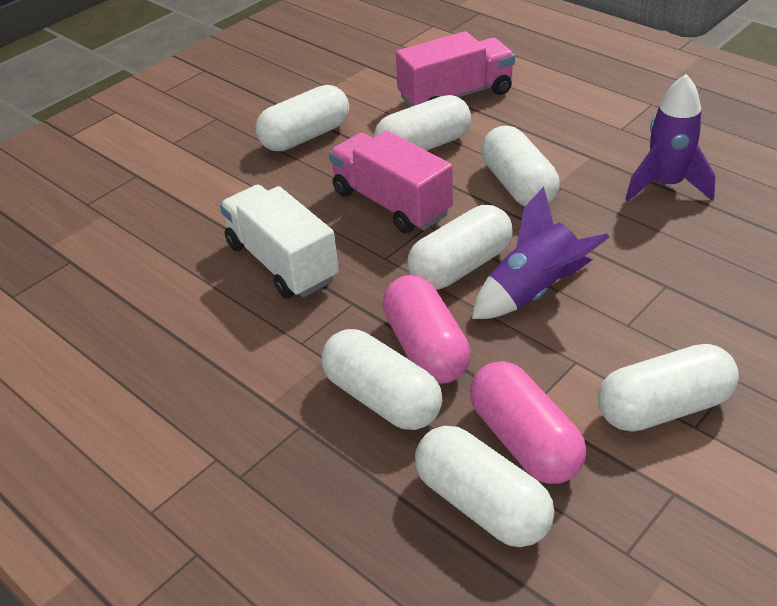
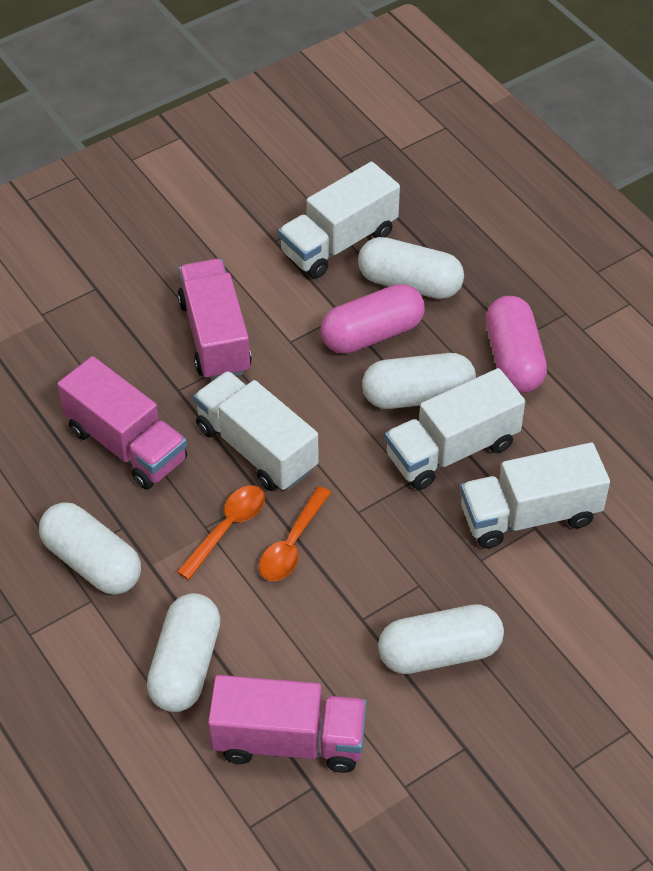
orange spoon: none = 0 -> [177,485,265,580] [259,486,331,581] = 2
pink truck: [329,131,453,233] [396,31,515,107] = 2 -> [57,356,187,490] [178,259,252,381] [208,675,366,773] = 3
purple rocket: [472,187,609,319] [625,74,716,201] = 2 -> none = 0
white capsule: [256,85,349,151] [322,329,442,430] [374,95,471,151] [407,205,512,290] [415,426,555,547] [482,126,559,207] [598,344,739,432] = 7 -> [39,502,141,595] [147,593,221,712] [358,237,464,299] [362,353,476,409] [378,604,504,674] = 5
white truck: [220,185,339,299] = 1 -> [194,371,318,491] [278,162,400,279] [385,368,525,490] [460,443,610,549] = 4

